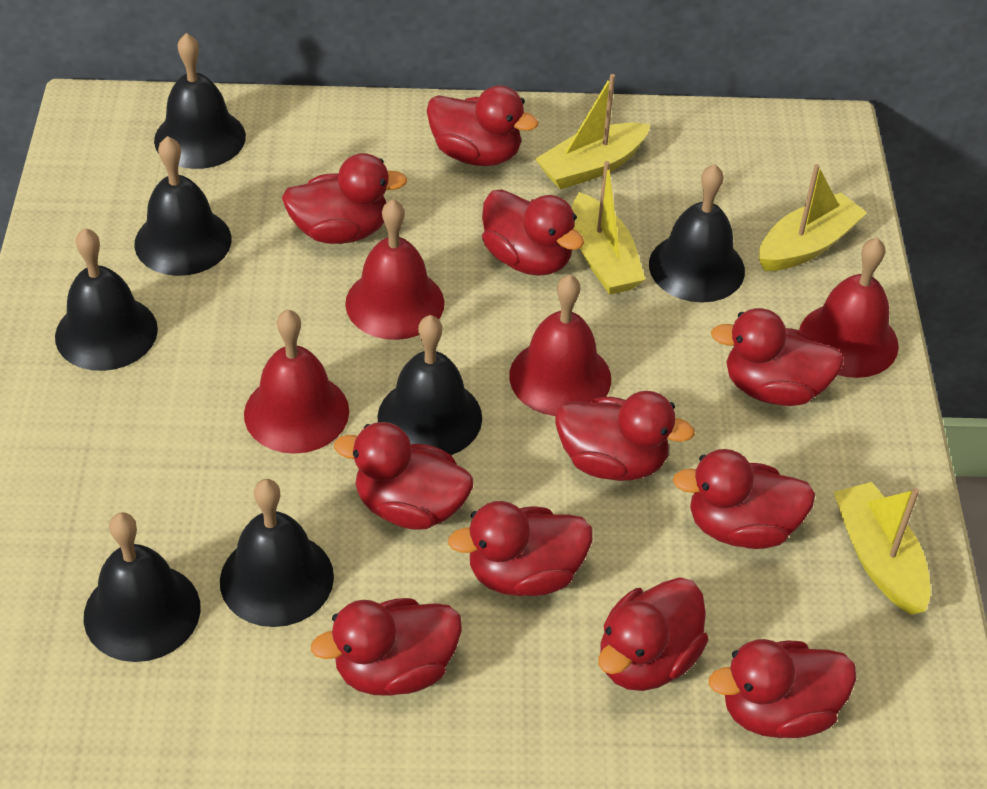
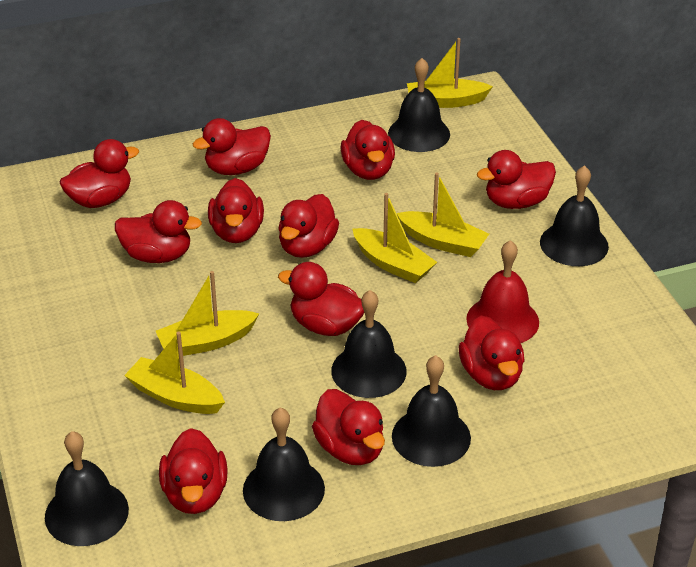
black bell: [55,228,158,371] [84,513,200,662] [134,136,231,276] [154,33,246,169] [220,479,334,627] [378,315,482,455] [649,164,745,303] = 7 -> [45,431,129,546] [243,407,325,521] [331,290,407,398] [388,58,450,152] [392,355,471,467] [540,165,609,266] = 6
red bell: [244,309,349,454] [345,199,444,340] [509,274,611,416] [799,238,899,378] = 4 -> [466,240,539,343] = 1
yellow boat: [535,74,650,189] [572,161,645,295] [759,164,867,271] [834,482,931,615] = 4 -> [124,332,225,414] [156,271,259,356] [353,193,437,283] [396,173,489,257] [407,38,493,108] = 5

